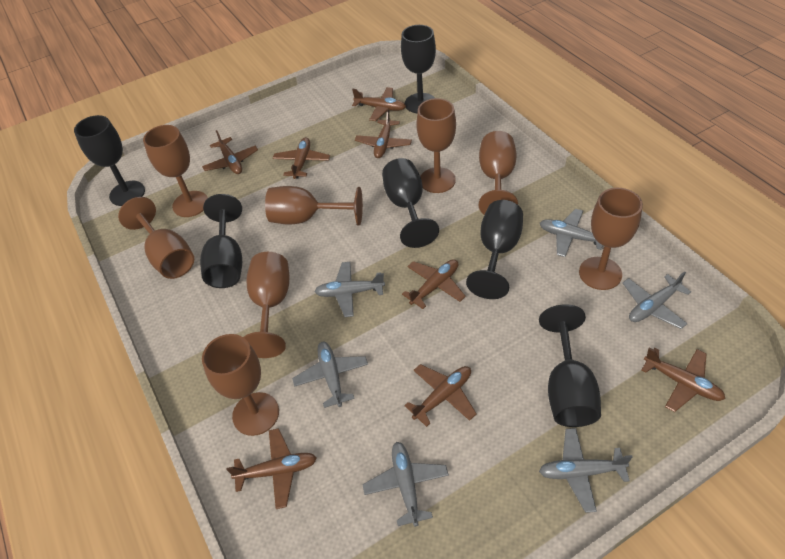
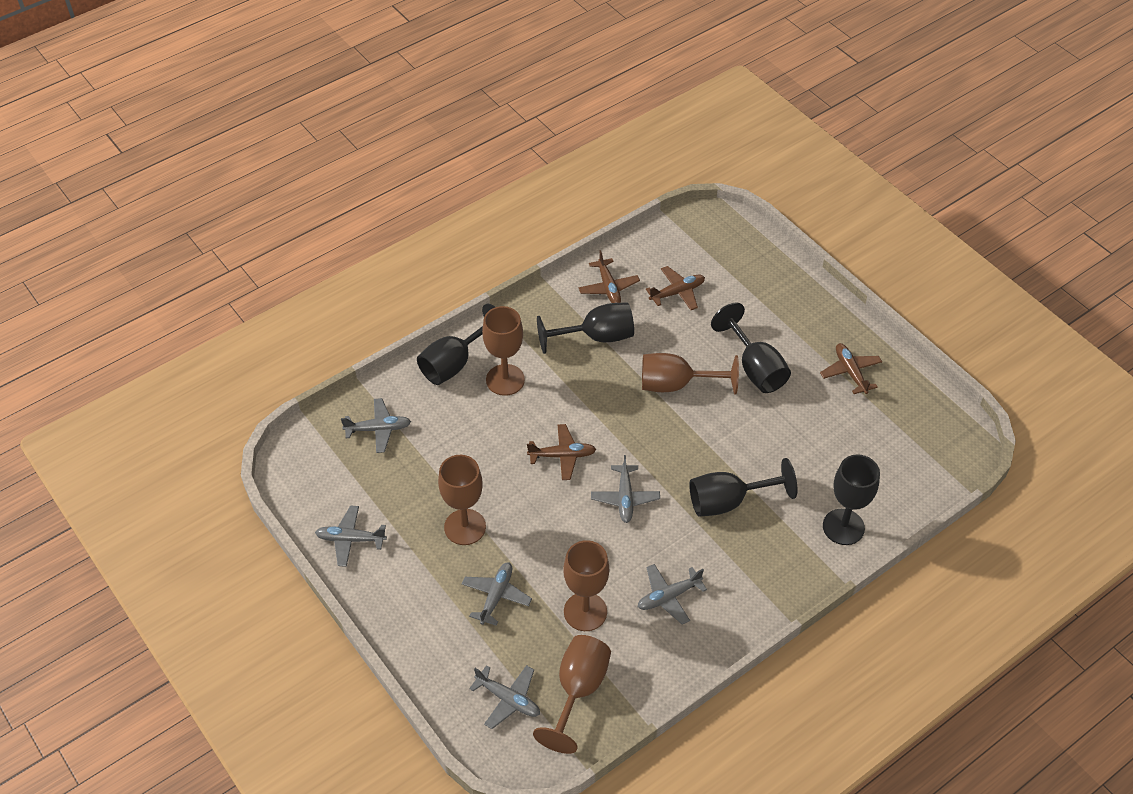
black goblet: [74,115,145,206] [200,194,242,288] [382,158,439,248] [401,25,436,113] [466,200,523,299] [539,304,601,427] = 6 -> [417,304,495,385] [537,302,634,354] [689,458,797,517] [711,302,791,393] [823,454,880,545] = 5
brown goblet: [118,197,194,279] [143,125,208,217] [202,334,279,436] [243,252,289,358] [265,186,363,225] [416,98,456,193] [479,131,518,215] [579,188,643,290] = 8 -> [438,455,486,545] [482,306,525,396] [533,635,611,754] [563,540,609,631] [642,353,739,394] = 5
brown plane: [202,130,258,174] [227,428,317,509] [273,137,330,179] [352,87,406,121] [355,110,412,158] [402,259,466,309] [404,364,477,427] [641,348,725,412] = 8 -> [527,424,596,480] [579,250,640,303] [646,266,705,310] [820,343,882,394] = 4

